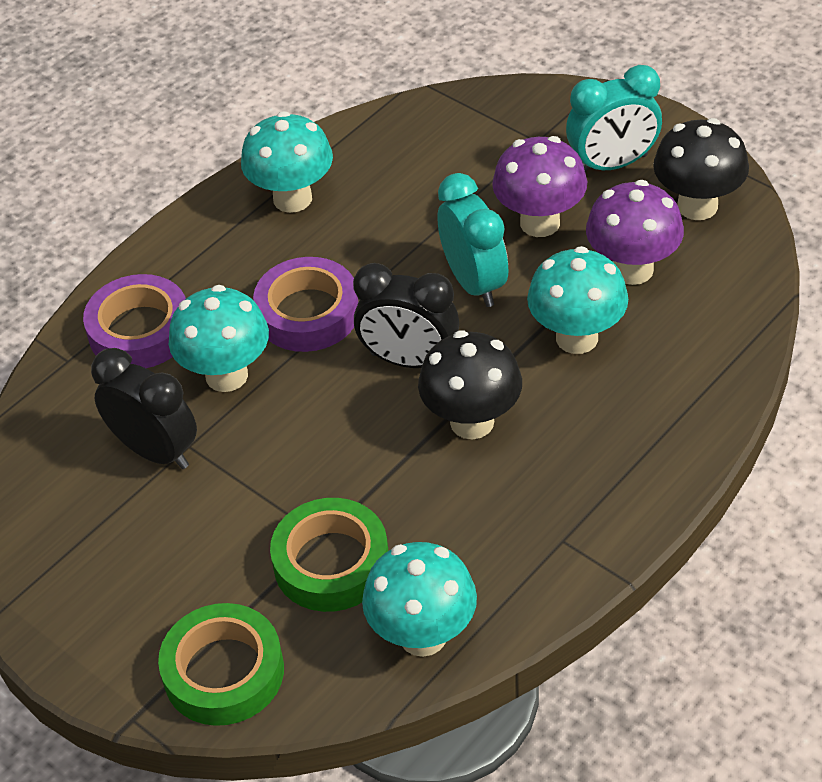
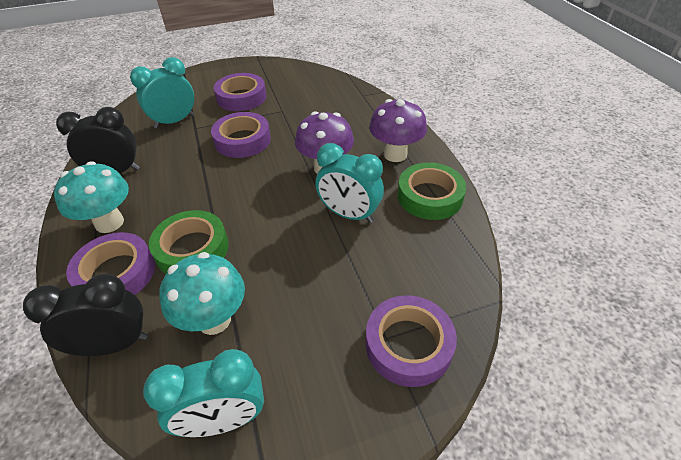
black mushroom: [418,330,522,440] [653,118,749,220] = 2 -> none = 0
purple tape: [83,274,186,368] [253,257,358,352] = 2 -> [66,232,155,295] [211,112,271,158] [214,73,267,111] [366,295,457,387] = 4
turquoise clock: [437,173,508,307] [566,65,662,172] = 2 -> [130,57,194,128] [143,349,264,437] [316,143,384,223] = 3
turquoise mushroom: [169,285,269,392] [241,111,333,213] [362,542,477,657] [527,246,628,354] = 4 -> [54,161,129,233] [159,252,245,335] = 2

